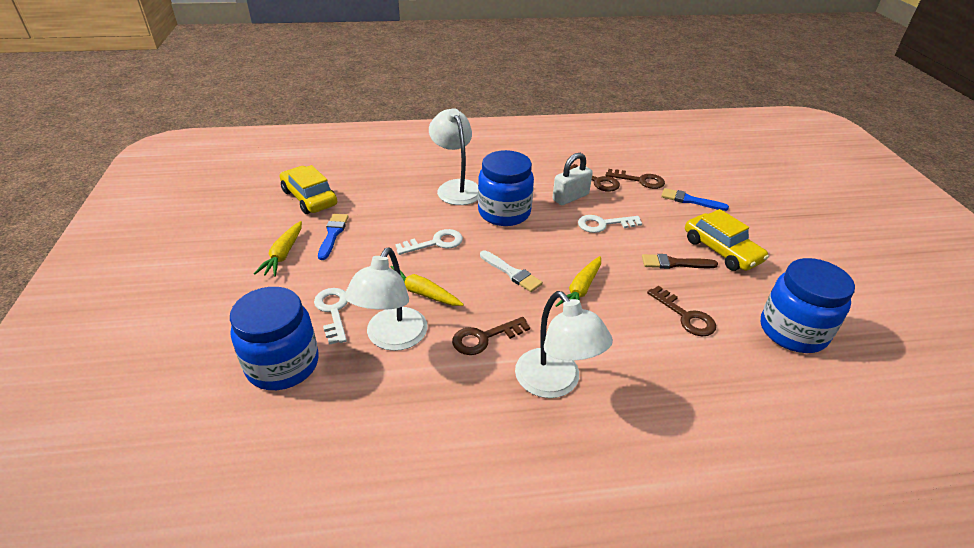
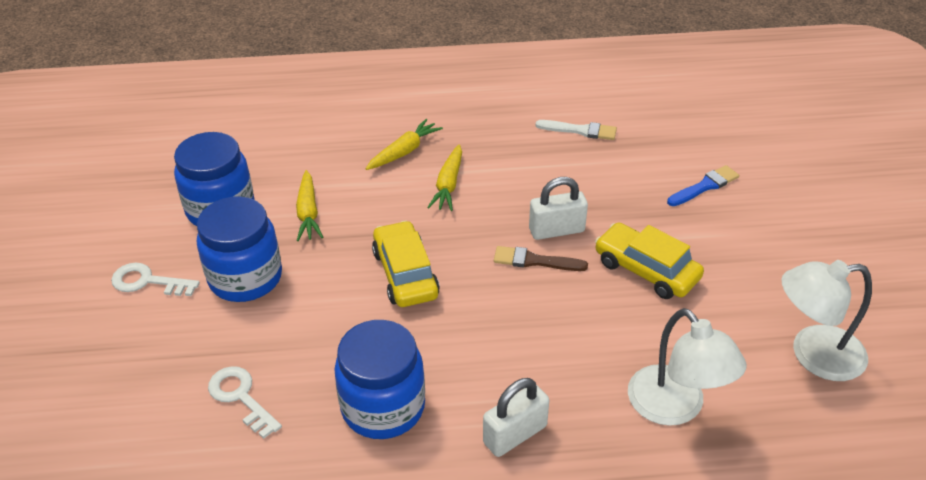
blue brush: [318,214,349,260] [661,188,729,211] = 2 -> [667,165,739,206] = 1
brown key: [452,317,530,355] [570,164,620,192] [606,169,665,189] [647,286,716,336] = 4 -> none = 0
white key: [314,288,348,345] [395,229,463,255] [578,215,642,233] = 3 -> [111,263,200,296] [208,366,282,439] = 2
white lamp: [344,247,428,351] [429,108,478,205] [515,291,613,398] = 3 -> [628,308,747,426] [781,260,872,381] = 2
white padlock: [553,153,593,205] = 1 -> [483,378,549,457] [529,177,588,240] = 2

